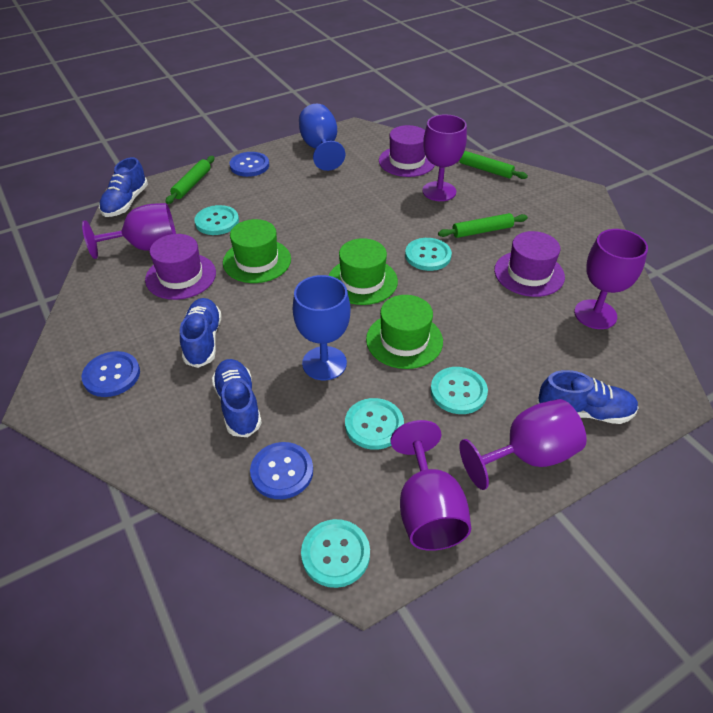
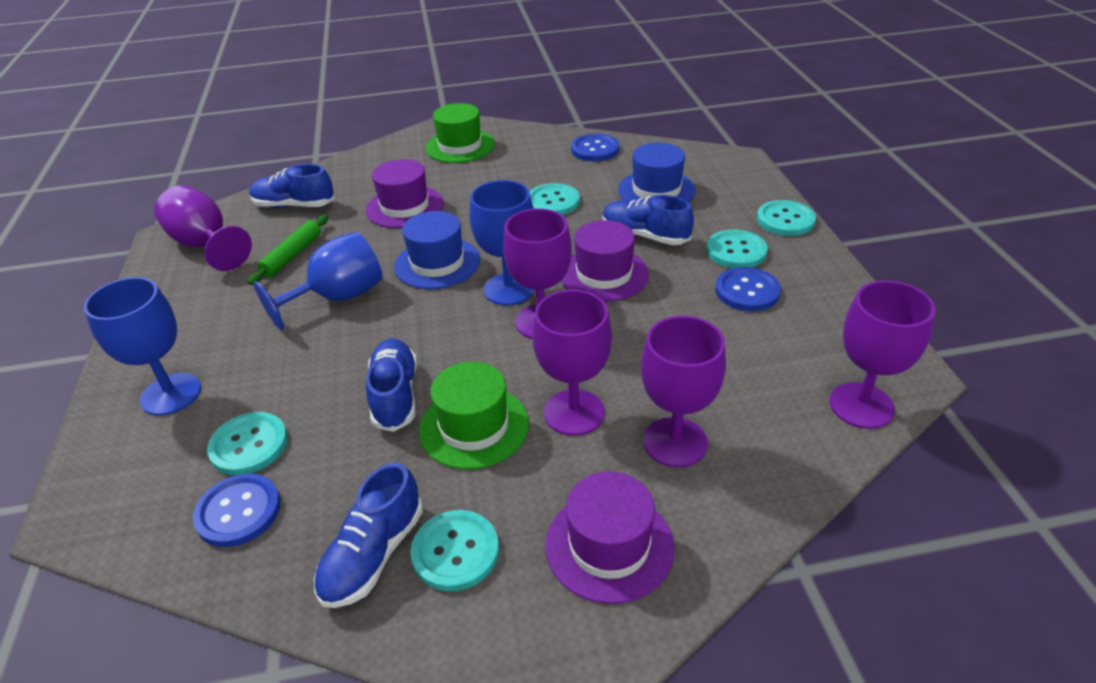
blue goblet: [293,275,351,380] [299,104,345,171] = 2 -> [84,277,201,415] [254,232,382,330] [470,180,534,305] = 3
blue hat: none = 0 -> [394,211,480,289] [618,143,696,202] = 2
green hat: [223,219,291,283] [329,238,398,305] [366,295,443,369] = 3 -> [419,362,529,470] [426,103,495,163] = 2
green rolling pin: [165,156,214,204] [438,213,528,238] [459,151,528,179] = 3 -> [247,215,328,285] = 1

